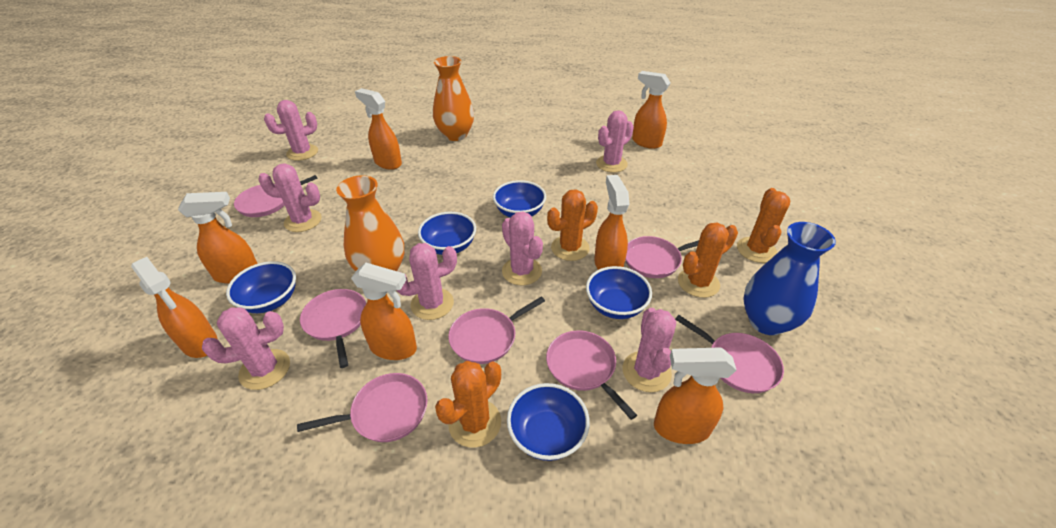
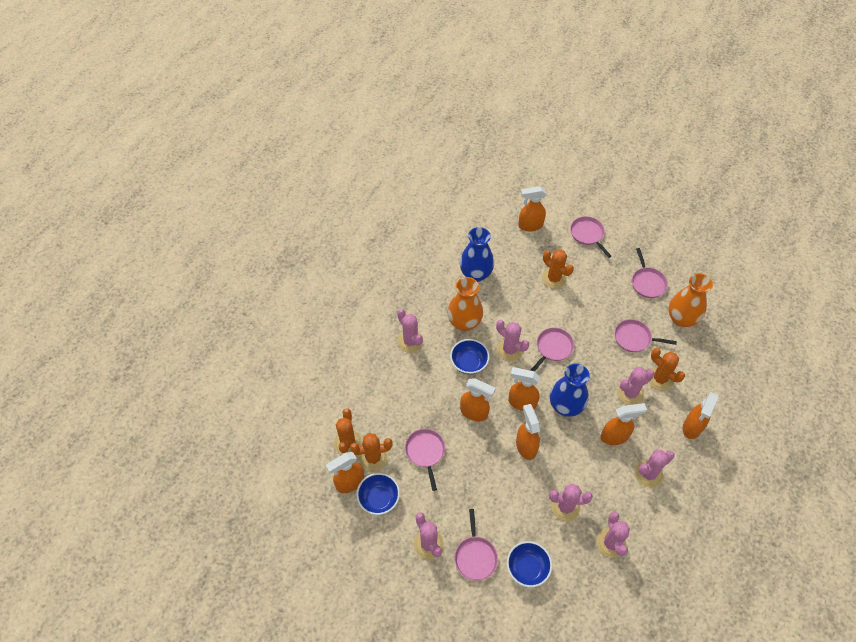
blue bowl: [226,261,296,313] [418,212,476,255] [493,180,546,218] [507,383,590,461] [586,266,652,319] = 5 -> [356,473,400,515] [450,339,490,374] [507,541,552,587] = 3
blue vase: [743,222,836,335] = 1 -> [460,227,494,282] [550,363,590,417] = 2
pink pan: [234,175,318,217] [297,373,427,442] [300,289,366,368] [448,296,545,364] [546,330,637,420] [625,236,699,278] [675,315,784,393] = 7 -> [405,429,445,491] [454,509,498,581] [530,327,574,372] [570,216,611,258] [614,319,677,352] [632,248,668,298] = 6

